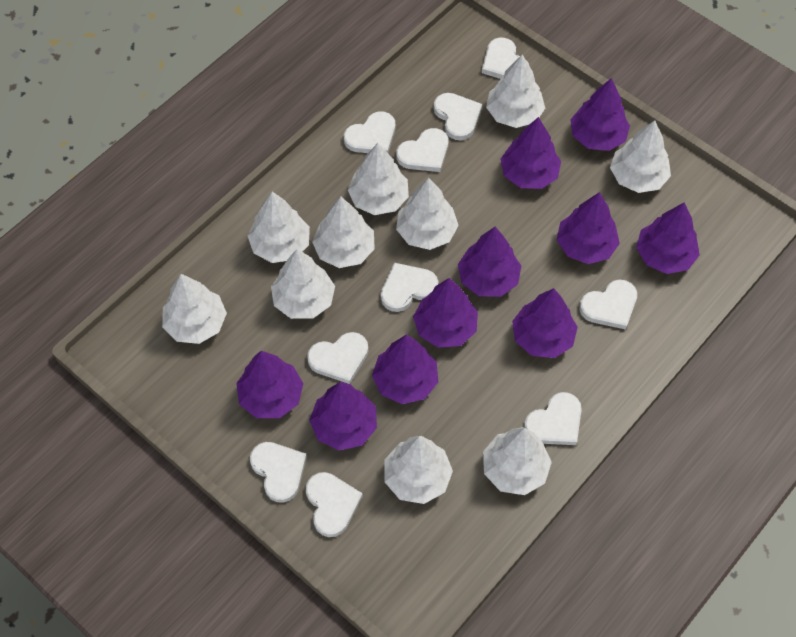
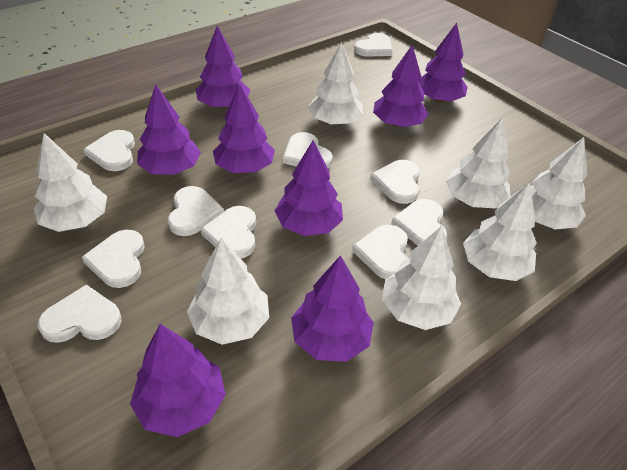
purple tree: [236,351,303,418] [309,382,377,451] [372,335,438,404] [413,278,478,348] [458,227,521,297] [501,117,561,189] [512,288,578,358] [557,192,620,264] [570,78,630,151] [636,202,700,274] = 10 -> [130,324,226,437] [137,84,201,175] [196,26,250,109] [213,84,275,173] [275,140,343,236] [291,255,374,362] [373,45,429,127] [419,23,468,103] = 8
white tree: [162,274,227,344] [248,191,310,263] [271,249,335,319] [312,197,375,268] [348,143,409,215] [384,436,453,504] [396,178,459,250] [483,427,552,495] [486,55,545,128] [610,120,671,193] = 10 -> [34,133,107,232] [187,237,269,345] [308,42,363,125] [382,226,461,330] [446,118,510,208] [463,182,537,281] [530,137,587,229] = 7

